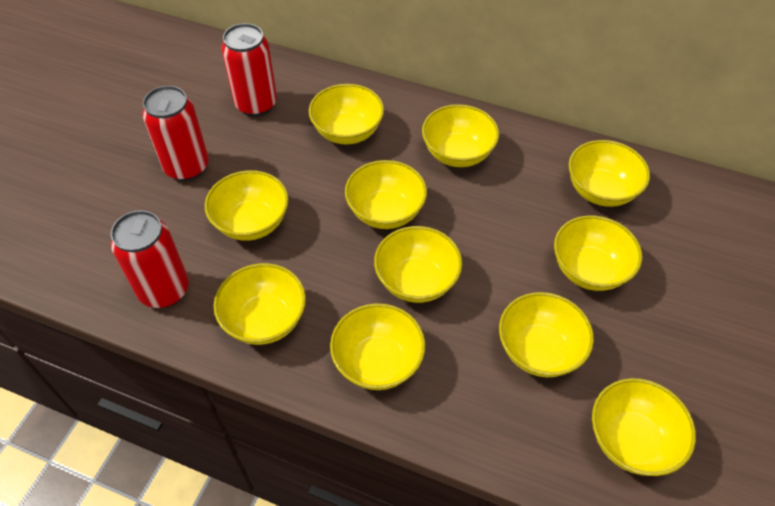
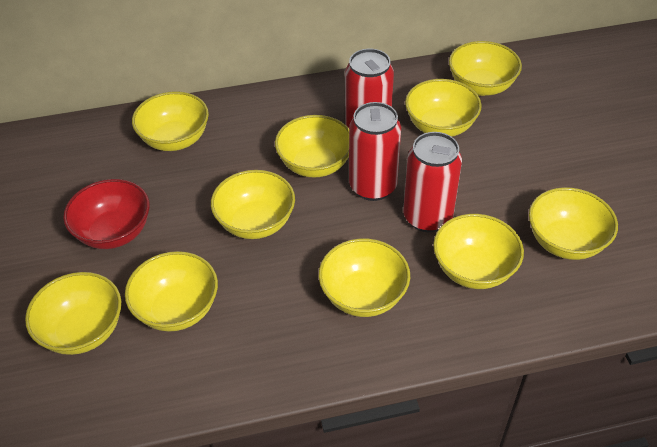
red bowl: none = 0 -> [63,179,150,249] = 1
yellow bowl: [205,170,289,241] [214,263,306,345] [309,84,384,144] [330,303,425,390] [345,160,427,229] [374,226,462,303] [422,104,499,167] [499,292,594,377] [554,216,642,291] [568,140,650,207] [592,378,696,476] = 11 -> [25,272,121,355] [125,251,218,332] [132,92,209,151] [211,170,295,239] [275,115,349,178] [319,238,410,317] [405,79,482,137] [433,214,524,289] [449,41,522,96] [529,187,618,260] = 10

